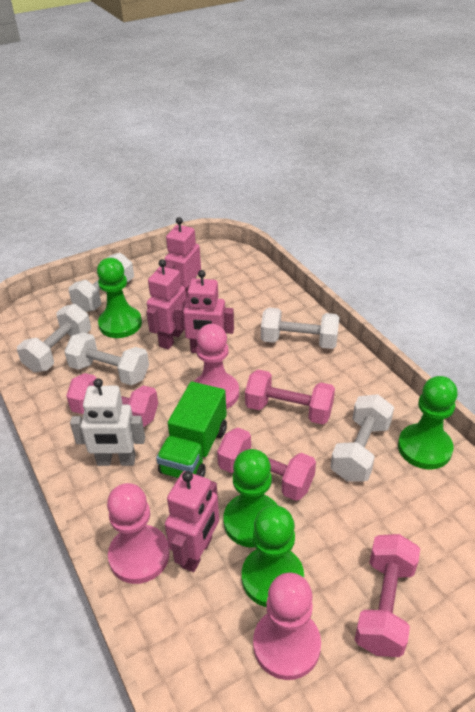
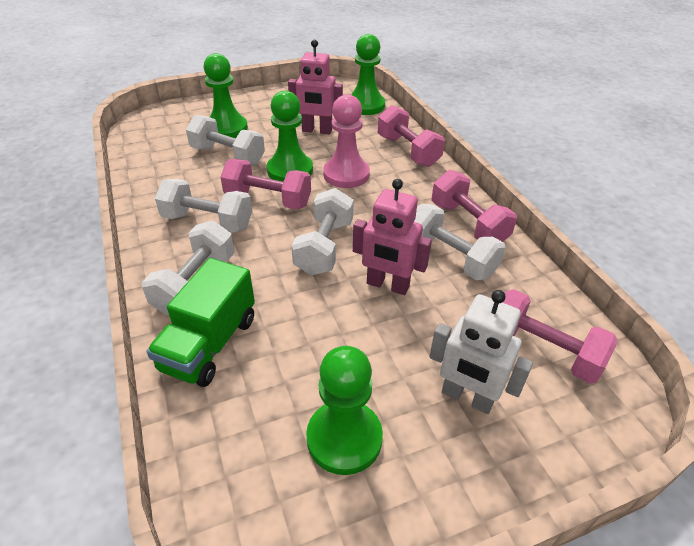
pink pawn: [107,483,170,584] [194,324,239,409] [253,573,321,680] = 3 -> [323,94,370,188] = 1
pink robot: [146,259,186,350] [165,217,201,300] [165,471,219,572] [174,270,234,353] = 4 -> [288,40,343,134] [353,179,432,295] = 2

